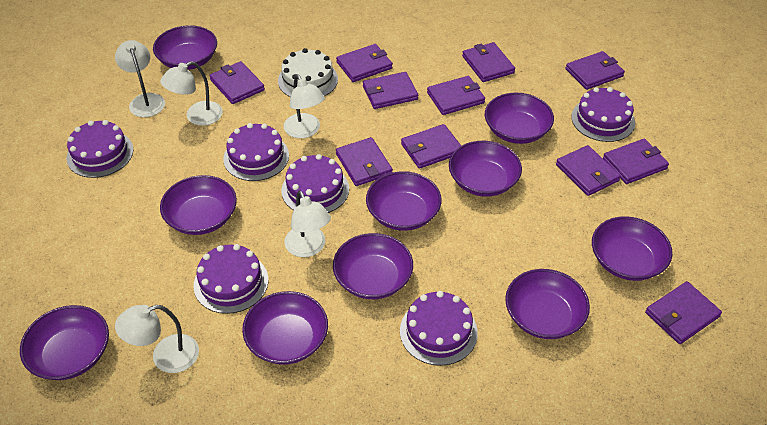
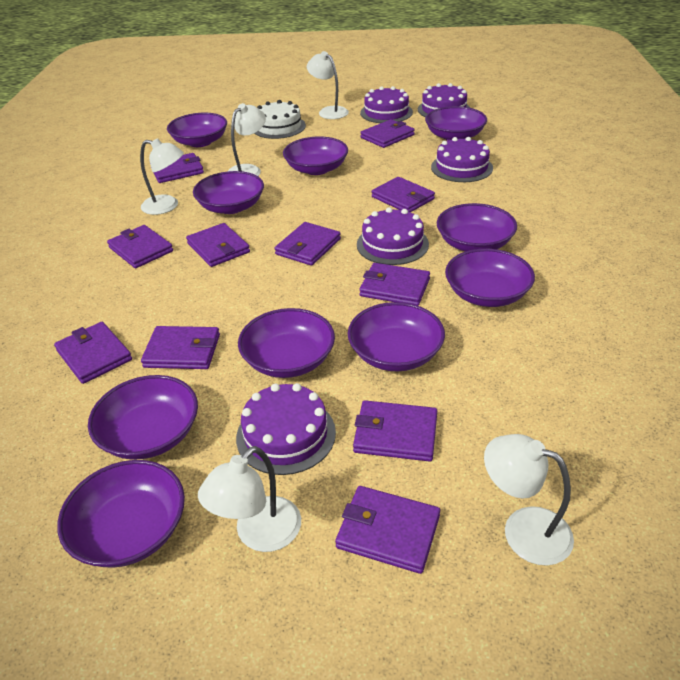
purple cake: [66,120,133,178] [194,244,268,314] [223,123,289,181] [281,154,349,213] [400,291,478,366] [571,87,635,142] = 6 -> [236,383,336,475] [357,207,429,265] [360,86,413,123] [418,83,470,117] [431,137,493,182] = 5

